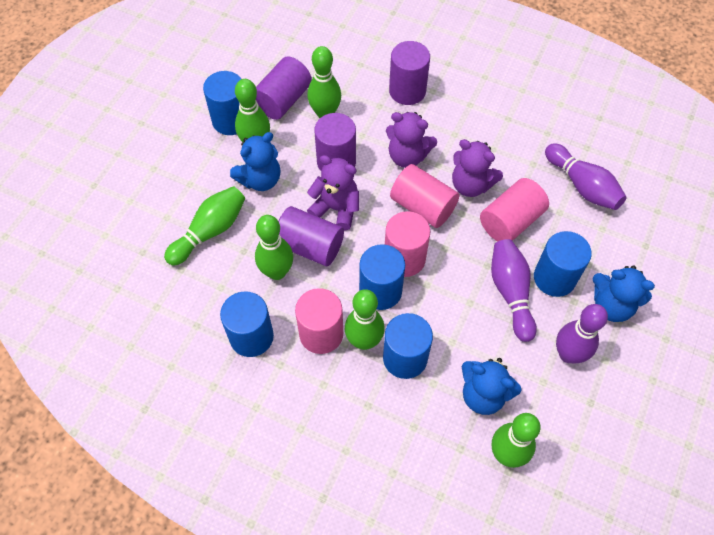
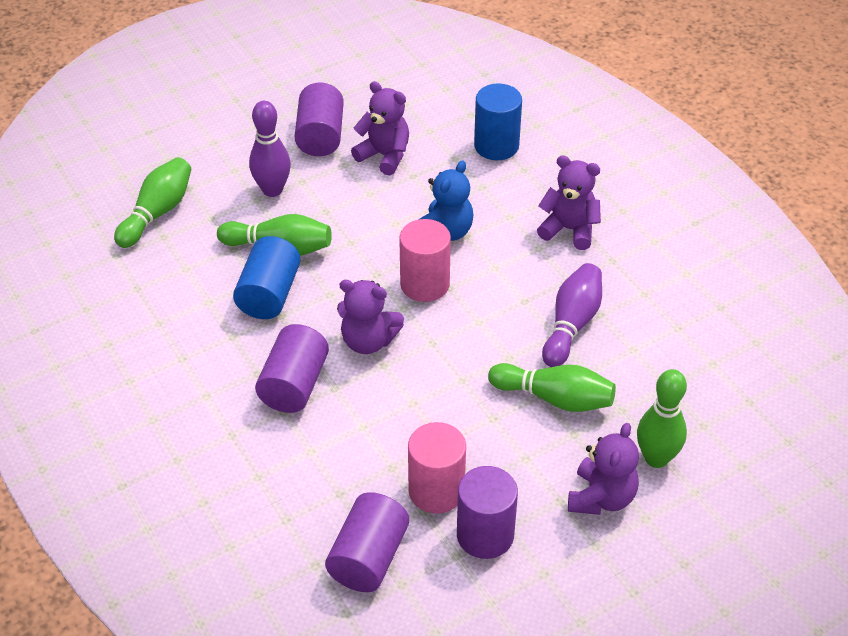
blue cylinder: [203,71,241,135] [220,291,274,357] [359,244,405,310] [383,313,433,379] [534,231,592,297] = 5 -> [233,236,301,319] [474,84,522,160] = 2
blue teddy bear: [230,132,281,191] [462,358,521,415] [592,265,655,322] = 3 -> [420,160,473,241] = 1
green bowling pin: [164,186,245,266] [235,79,270,142] [255,215,293,280] [307,46,341,118] [345,289,385,350] [492,413,541,468] = 6 -> [114,157,191,248] [217,214,332,256] [488,363,616,412] [637,369,687,468] = 4
pink cylinder: [295,288,343,354] [385,211,430,277] [390,164,459,228] [480,178,549,242] = 4 -> [399,219,451,302] [408,422,466,514] = 2
purple bowling pin: [491,239,537,342] [545,143,627,210] [556,304,608,363] = 3 -> [249,101,291,197] [542,263,602,367] = 2
purple teddy bear: [307,155,359,230] [386,112,437,168] [452,139,503,197] = 3 -> [337,280,404,354] [351,81,409,176] [537,155,601,250] [568,423,639,515] = 4

